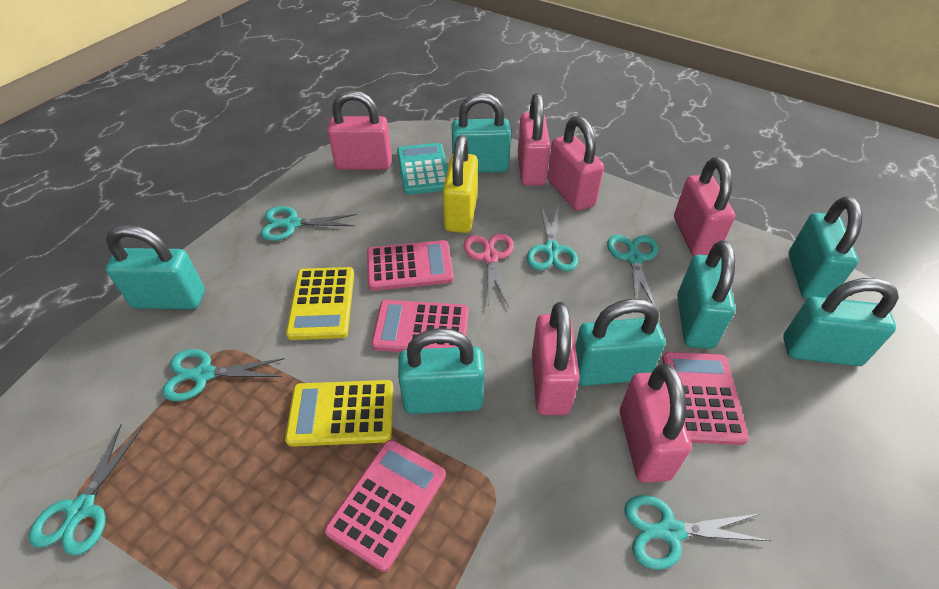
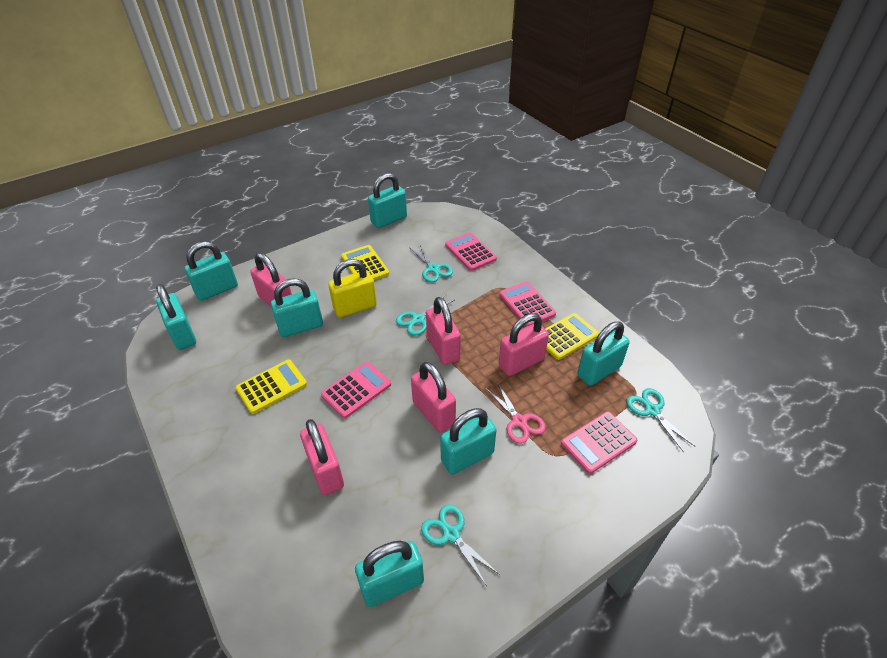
pink padlock: [327,90,392,170] [518,93,551,186] [532,302,580,415] [548,116,604,211] [620,364,691,483] [674,157,735,256] = 6 -> [250,253,292,306] [300,419,344,495] [411,362,456,432] [426,297,461,365] [499,313,549,376] = 5
turquoise calculator: [397,143,448,195] = 1 -> none = 0
turquoise scissors: [29,424,143,556] [162,349,285,401] [260,206,357,241] [527,205,578,271] [607,235,658,305] [624,495,771,570] = 6 -> [396,295,454,335] [409,243,453,282] [421,504,500,586] [626,388,695,452] = 4
yellow calculator: [285,380,394,447] [286,267,354,340] = 2 -> [236,360,307,414] [341,245,389,280] [545,313,599,360] = 3

